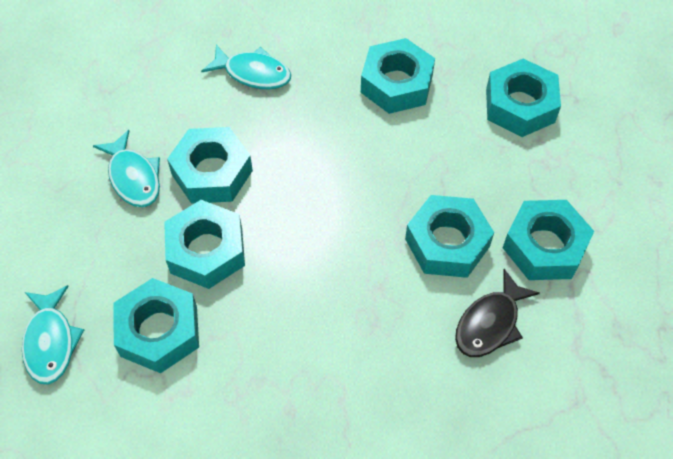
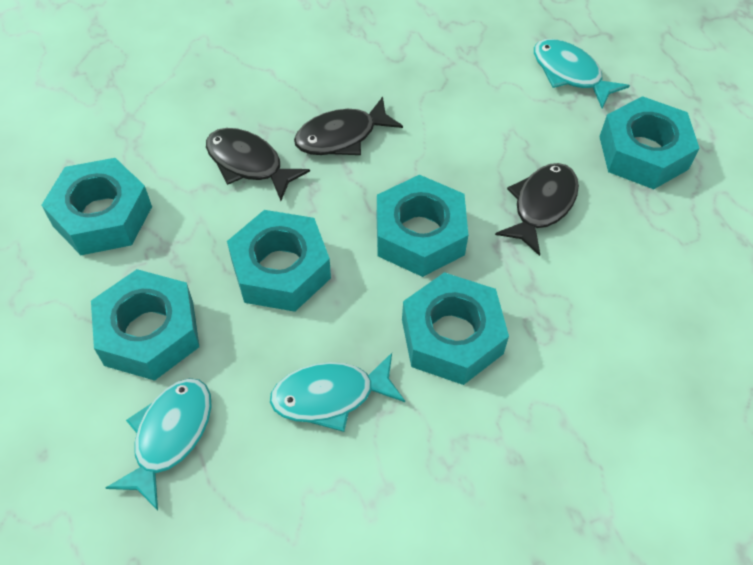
black fish: [455,269,540,357] = 1 -> [206,128,310,201] [294,97,403,155] [495,163,579,256] = 3
turquoise nut: [113,278,199,373] [164,200,245,289] [167,127,253,204] [361,38,435,114] [405,195,494,278] [486,59,561,137] [503,200,594,280] = 7 -> [42,158,152,255] [91,269,199,381] [227,210,331,312] [377,175,468,277] [402,272,509,385] [599,96,699,189] = 6

